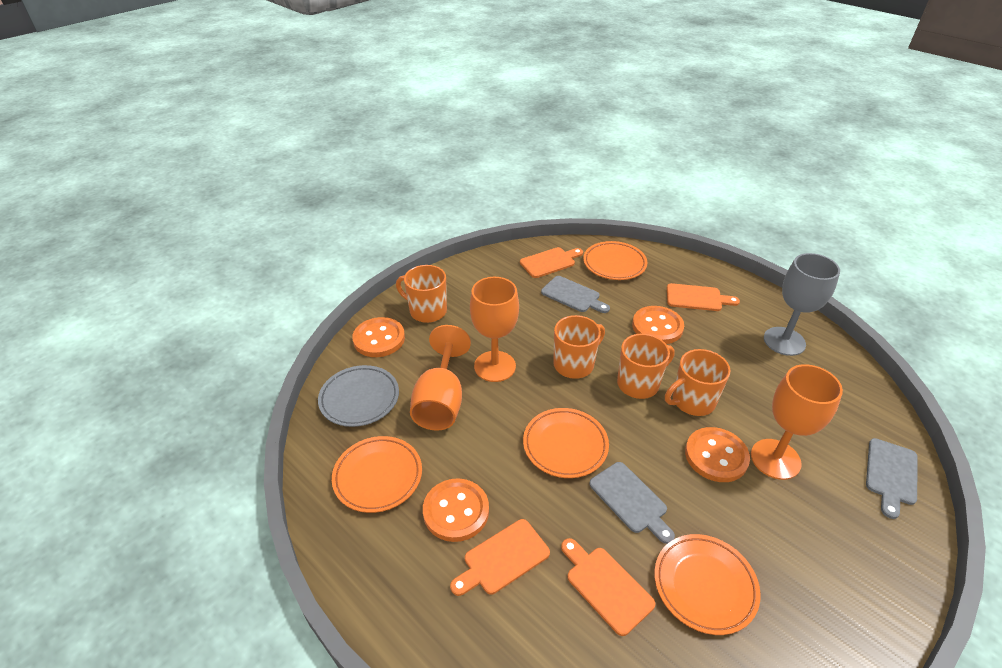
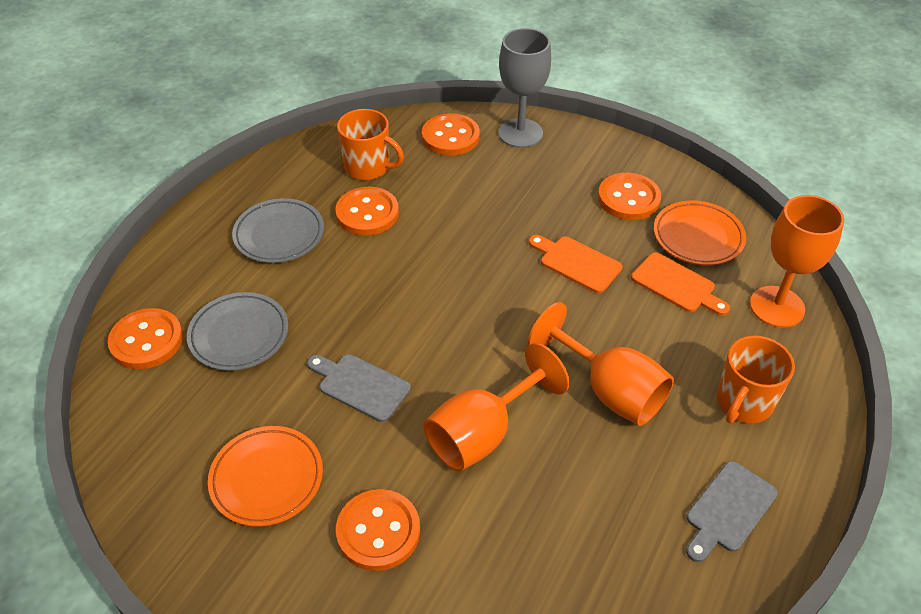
grey cutting board: [541,276,610,313] [589,462,675,544] [866,438,918,519] = 3 -> [307,354,411,422] [686,461,778,562] = 2
grey plate: [318,365,399,427] = 1 -> [187,292,289,371] [232,198,324,263] = 2
orange button: [352,317,405,357] [423,478,489,542] [632,306,684,344] [685,427,750,482] = 4 -> [108,308,183,369] [335,187,399,236] [336,489,420,571] [422,113,480,156] [598,173,661,220] = 5
orange cutting board: [450,519,550,596] [520,247,583,278] [561,538,655,636] [667,283,740,311] = 4 -> [529,235,623,293] [631,252,730,316] = 2
orange mug: [396,265,447,323] [553,315,605,379] [617,334,675,399] [665,349,731,416] = 4 -> [337,109,404,180] [717,335,795,424] = 2
orange plate: [332,436,422,513] [523,408,609,478] [583,241,648,280] [654,534,761,635] = 4 -> [208,426,323,527] [654,201,746,265] = 2

